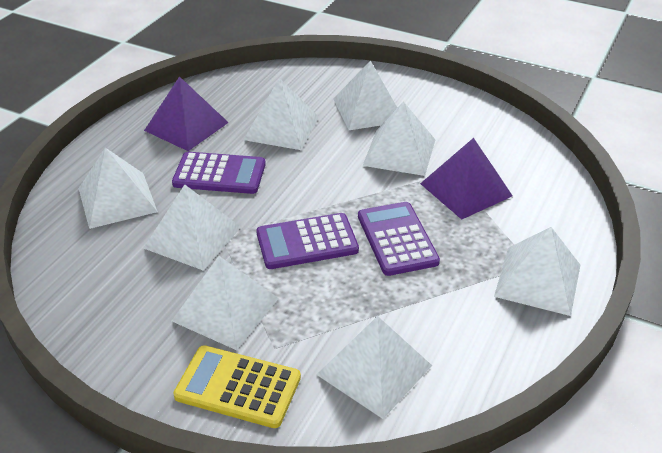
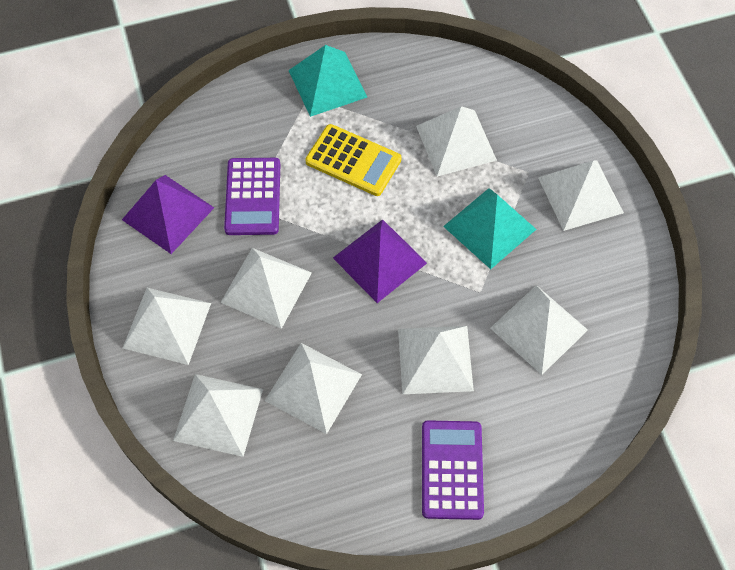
purple calculator: [172,152,266,194] [256,213,359,269] [358,202,440,276] = 3 -> [224,158,280,235] [422,420,484,520] = 2
turquoise pyramid: none = 0 -> [288,45,367,117] [443,188,536,269] = 2

